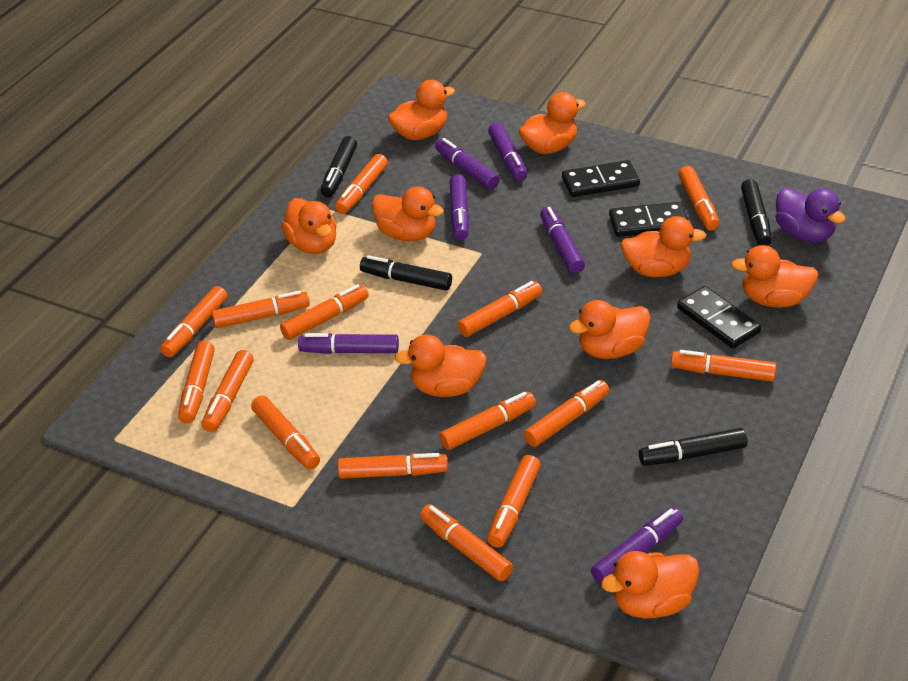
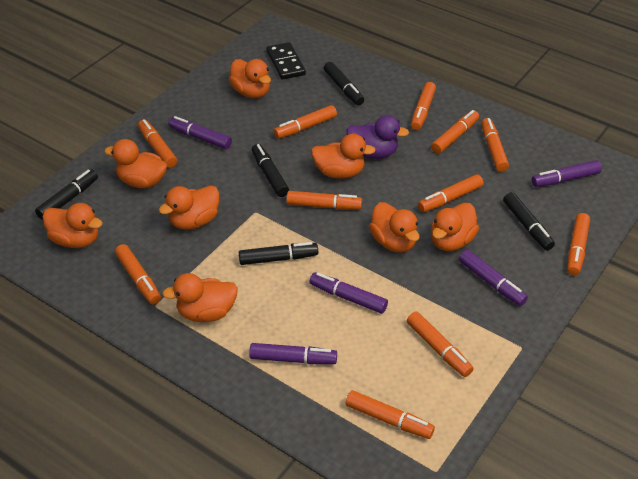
black domino: [562,160,640,197] [609,202,688,237] [677,286,761,348] = 3 -> [267,42,306,80] = 1
black marker: [321,136,357,197] [360,255,452,291] [639,428,747,466] [741,179,772,246] = 4 -> [35,169,98,220] [239,242,318,265] [252,144,289,197] [324,62,364,105] [503,192,555,250] = 5
orange duck: [281,198,337,254] [372,186,444,241] [388,80,455,140] [394,334,487,397] [519,92,586,154] [569,300,651,359] [601,551,700,619] [621,216,706,277] [731,245,818,308] = 9 -> [42,203,102,248] [104,139,167,188] [159,185,219,230] [162,273,238,322] [229,59,271,98] [311,134,376,179] [369,202,420,252] [431,203,479,251] = 8
orange marker: [160,286,227,357] [178,341,215,423] [202,350,254,432] [212,290,310,328] [251,395,320,469] [280,284,369,340] [335,154,388,214] [338,453,448,479] [420,504,513,581] [439,392,536,450] [457,281,542,337] [487,455,541,548] [524,380,610,447] [671,350,776,382] [678,166,720,230] = 15 -> [115,244,161,304] [138,119,177,168] [274,105,337,139] [287,191,362,209] [346,390,435,439] [407,312,473,377] [411,82,436,130] [418,174,483,212] [431,110,479,154] [481,118,509,172] [567,213,590,275] = 11
purple marker: [298,333,399,354] [435,138,499,190] [450,174,469,240] [488,123,527,181] [540,207,585,274] [591,507,683,584] = 6 -> [168,116,232,149] [249,343,337,364] [309,272,388,314] [459,250,528,306] [532,160,602,187] = 5

